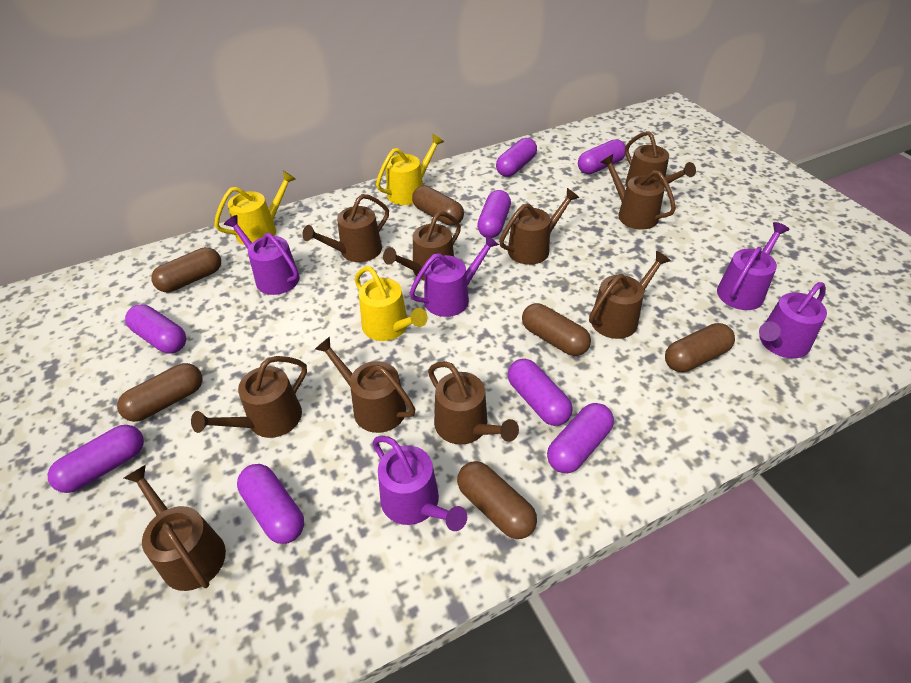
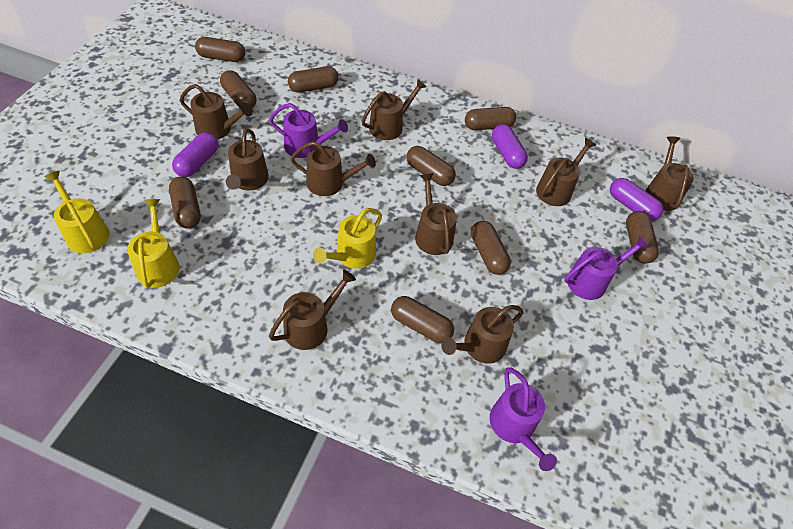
brown capsule: [117,363,202,422] [151,247,221,292] [412,186,464,226] [457,461,537,539] [522,303,591,356] [665,323,735,372] = 6 -> [169,177,201,229] [195,37,245,62] [220,70,256,108] [288,66,339,93] [391,296,454,343] [406,146,456,186] [465,107,516,130] [471,221,511,275] [626,211,659,264] = 9
brown watering can: [124,465,226,591] [191,356,307,438] [302,194,389,262] [315,337,415,433] [383,211,461,280] [428,361,519,445] [499,188,579,265] [589,251,671,339] [601,154,676,230] [625,131,696,187] = 10 -> [180,84,253,139] [226,128,269,190] [269,270,356,350] [290,141,376,196] [361,79,426,140] [415,173,457,255] [441,305,524,364] [536,138,596,206] [645,136,694,211] = 9
purple capsule: [48,425,144,493] [125,304,186,353] [237,464,304,544] [477,190,511,238] [496,138,537,177] [508,359,572,426] [547,403,614,473] [578,139,626,174] = 8 -> [172,132,219,177] [492,124,528,169] [610,178,663,221] = 3
purple watering can: [224,215,299,295] [373,436,467,531] [409,234,499,317] [717,222,790,310] [759,282,827,359] = 5 -> [269,103,348,158] [490,368,557,471] [564,236,649,300] = 3

